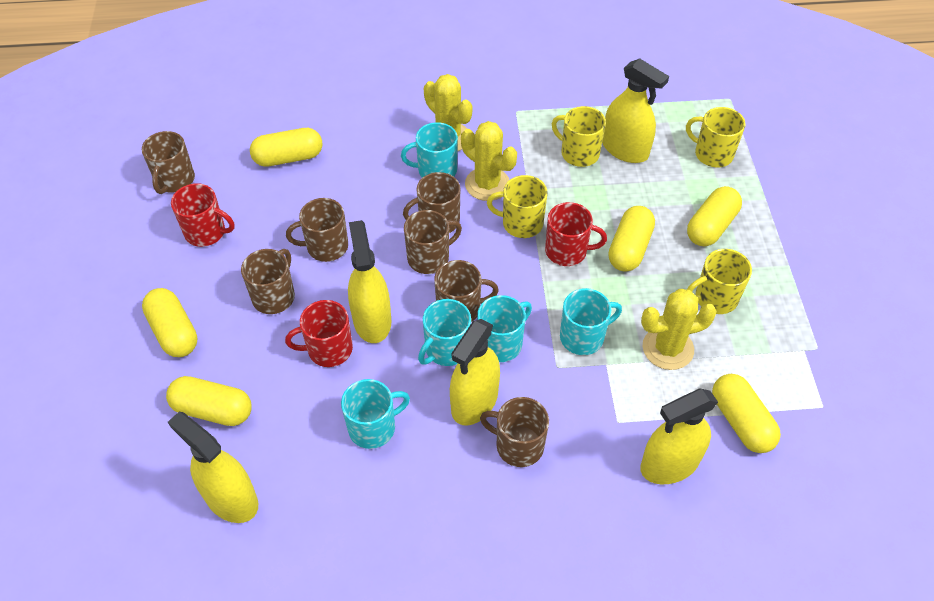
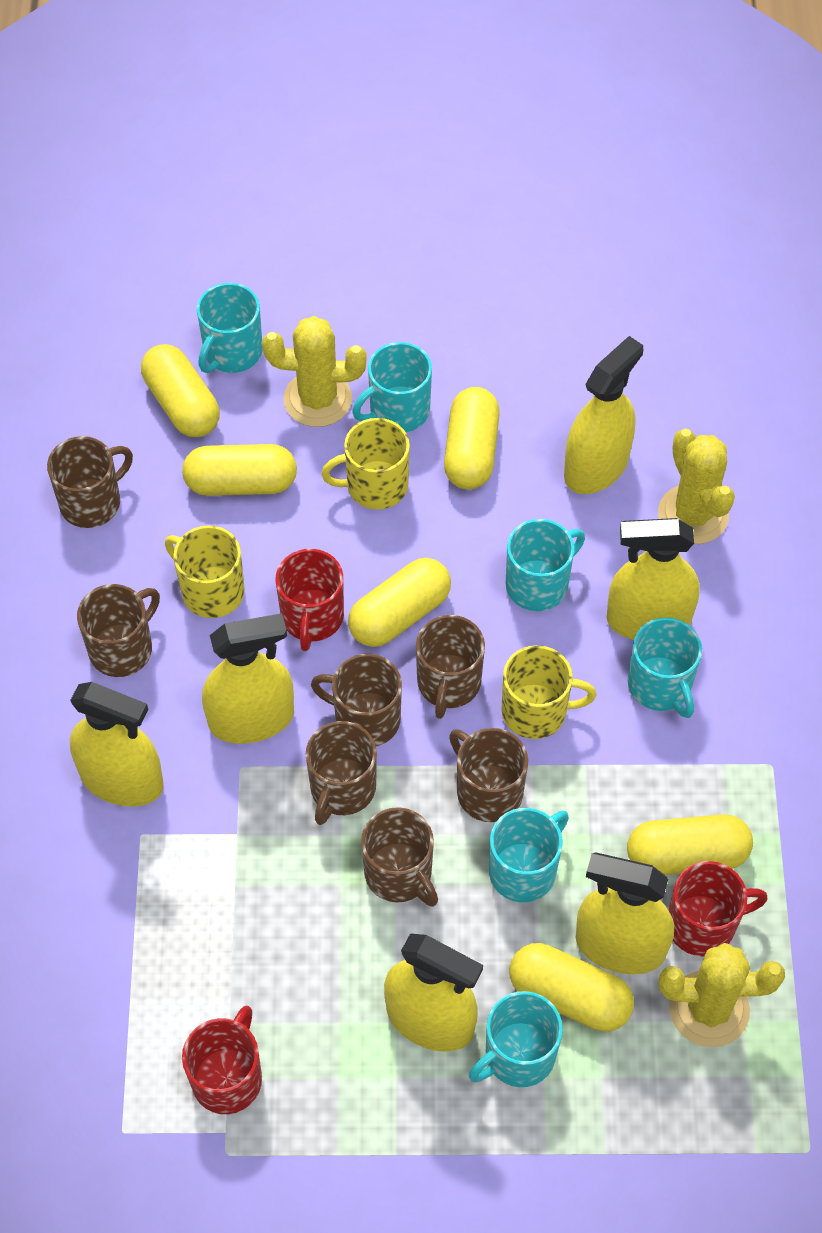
turquoise mug: [341,379,410,449] [401,122,458,178] [418,299,471,366] [477,295,532,362] [560,288,622,355] = 5 -> [197,283,263,373] [352,342,432,432] [469,991,563,1087] [489,808,569,902] [506,519,585,611] [628,617,702,718] = 6
yellow mug: [487,175,548,238] [552,106,606,167] [686,107,746,167] [687,249,752,314] = 4 -> [165,525,245,618] [321,418,410,510] [502,645,596,739] = 3
yellow spray bottle: [168,412,258,523] [348,220,391,343] [450,319,500,426] [602,58,669,163] [640,388,718,484] = 5 -> [70,682,164,807] [202,613,294,744] [384,933,483,1052] [564,336,643,494] [576,852,674,974] [607,518,700,640] = 6

